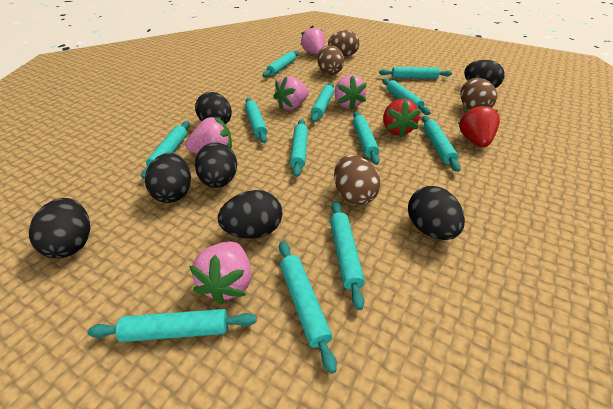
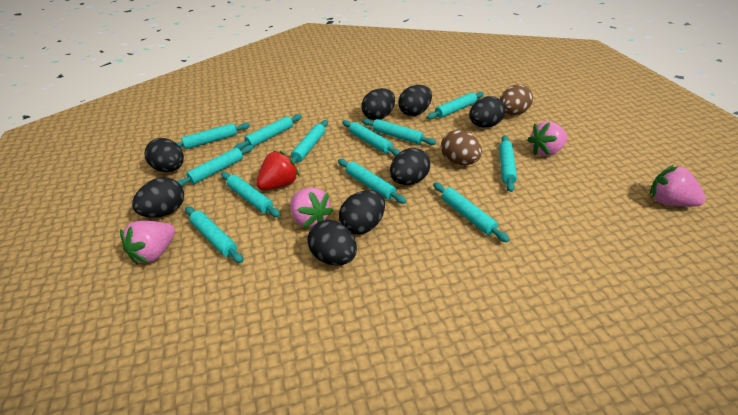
black egg: [29,198,90,258] [145,153,191,203] [195,92,232,124] [195,143,237,188] [218,190,282,239] [408,186,465,240] [464,60,505,88] = 7 -> [132,177,184,218] [144,138,184,172] [307,220,357,265] [339,190,385,235] [361,88,395,120] [390,148,431,185] [399,85,432,116] [469,96,505,128] = 8
brown egg: [318,45,344,75] [328,30,360,56] [334,155,380,205] [461,78,497,109] = 4 -> [441,130,482,165] [500,85,533,115] = 2
pink strawberry: [185,117,232,154] [189,241,251,305] [273,76,309,110] [300,25,325,54] [334,75,367,110] = 5 -> [120,221,175,265] [290,188,333,228] [527,121,568,156] [650,165,706,207] = 4
red strawberry: [383,99,421,137] [458,103,500,147] = 2 -> [256,150,300,190] = 1

